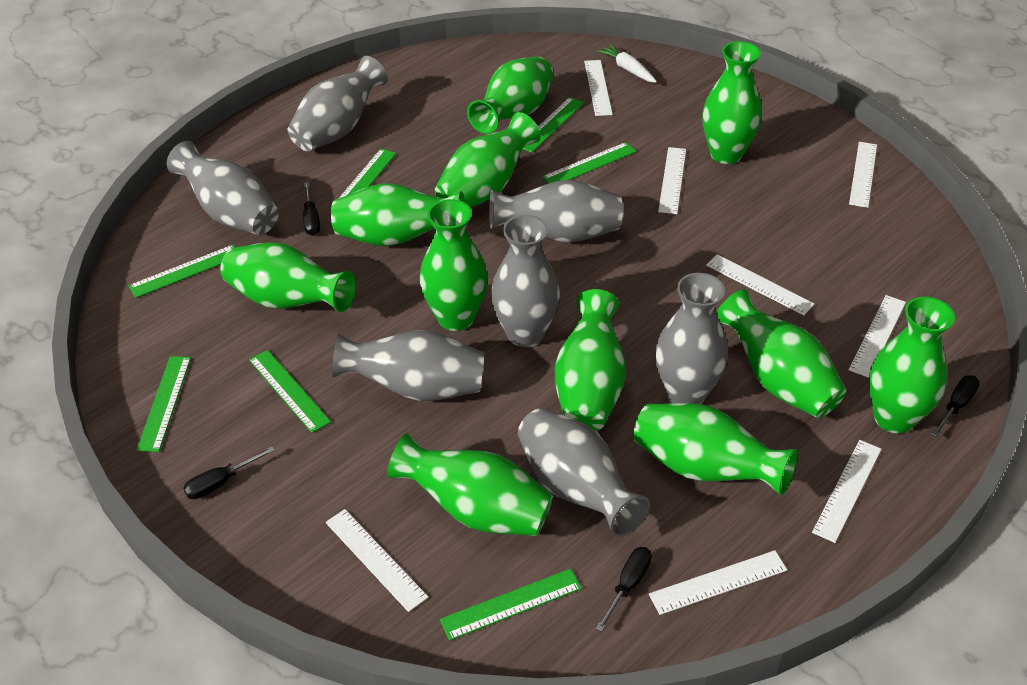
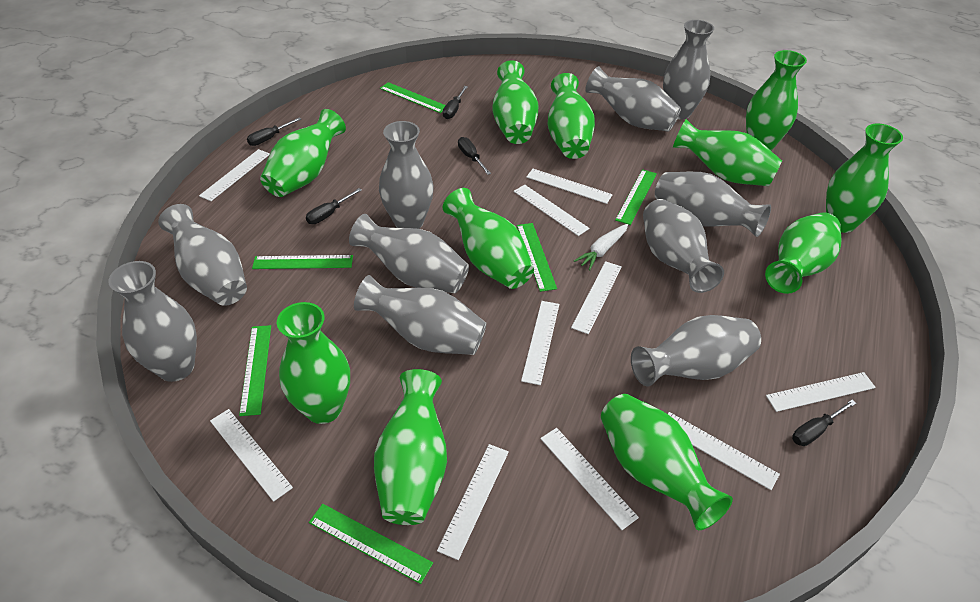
black screwdriver: [183,446,275,499] [303,182,320,236] [596,547,652,632] [931,375,980,437] = 4 -> [247,117,301,146] [306,188,362,224] [443,86,468,119] [458,137,491,175] [792,400,856,446] = 5
green ruler: [129,244,235,298] [137,356,191,452] [249,350,331,433] [330,149,396,209] [440,569,582,641] [522,97,584,153] [542,142,636,183] = 7 -> [239,325,271,416] [252,255,353,269] [309,504,433,584] [380,82,446,113] [517,223,557,292] [615,169,657,225] = 6
grey vase: [167,141,279,235] [287,56,388,151] [332,330,484,401] [489,180,623,243] [491,215,560,347] [518,408,650,537] [655,273,728,404] = 7 -> [108,261,197,382] [158,204,247,306] [349,214,469,293] [354,275,486,355] [379,121,434,229] [585,66,681,132] [631,315,761,387] [643,199,724,293] [655,172,771,237] [663,20,714,119] = 10
white ruler: [326,509,428,612] [584,60,613,116] [649,550,787,615] [658,147,686,214] [706,254,814,315] [812,440,882,543] [848,295,906,378] [849,142,877,208] = 8 -> [199,149,270,201] [210,409,293,502] [437,444,509,560] [514,185,590,236] [521,301,559,385] [526,169,613,204] [540,428,639,530] [571,261,622,334] [668,412,780,490] [766,372,876,412] = 10

